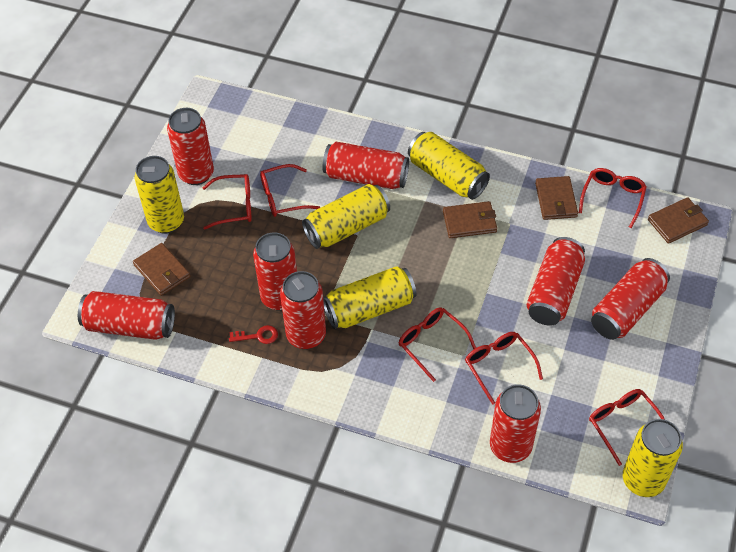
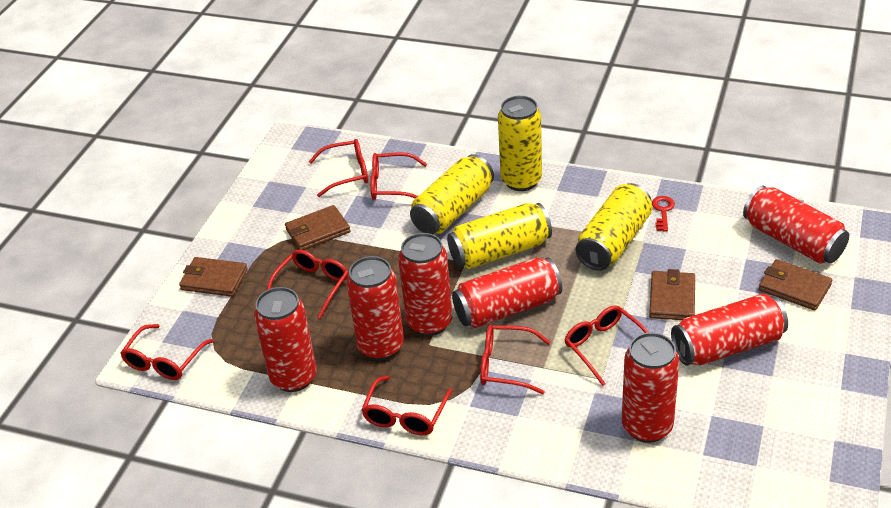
red can: [78,291,175,340] [167,108,214,185] [253,232,297,311] [280,271,326,349] [323,142,409,189] [490,384,541,463] [527,237,585,326] [591,258,670,340] = 8 -> [254,287,317,392] [347,256,404,360] [398,233,452,336] [452,257,562,328] [622,332,680,443] [671,294,788,366] [743,185,849,264] = 7
red glasses: [202,174,252,230] [260,164,321,217] [399,307,476,382] [465,332,543,405] [579,168,646,228] [589,389,665,466] = 6 -> [120,324,213,380] [267,250,349,319] [309,139,368,197] [361,376,453,435] [370,152,427,200] [480,325,550,394] [565,305,649,386] = 7
yellow can: [135,156,184,234] [302,184,390,249] [323,266,417,329] [408,132,490,200] [623,419,683,497] = 5 -> [410,154,494,234] [447,203,552,269] [498,96,542,191] [576,183,652,271] = 4

